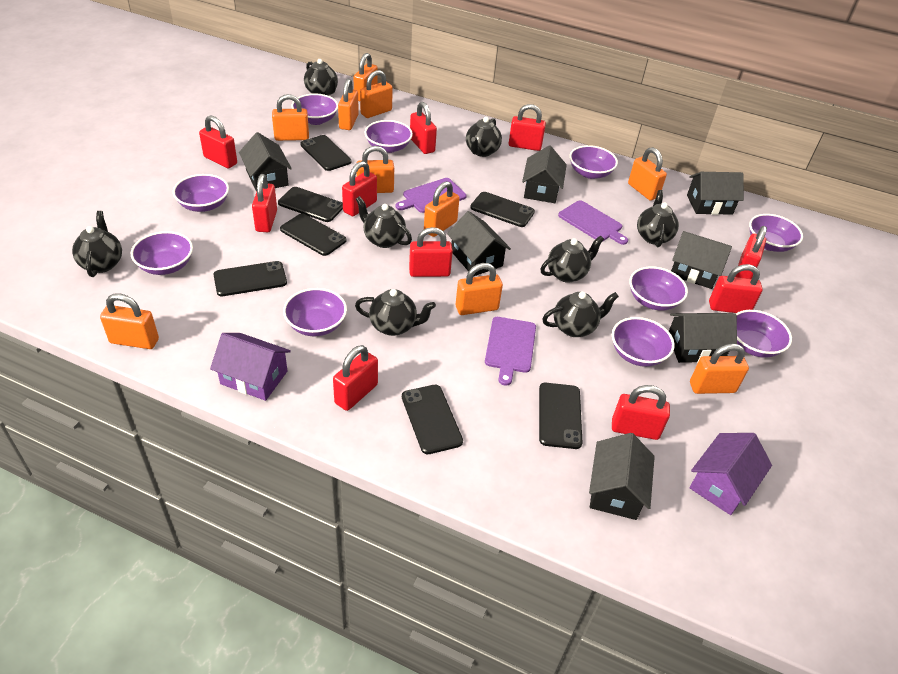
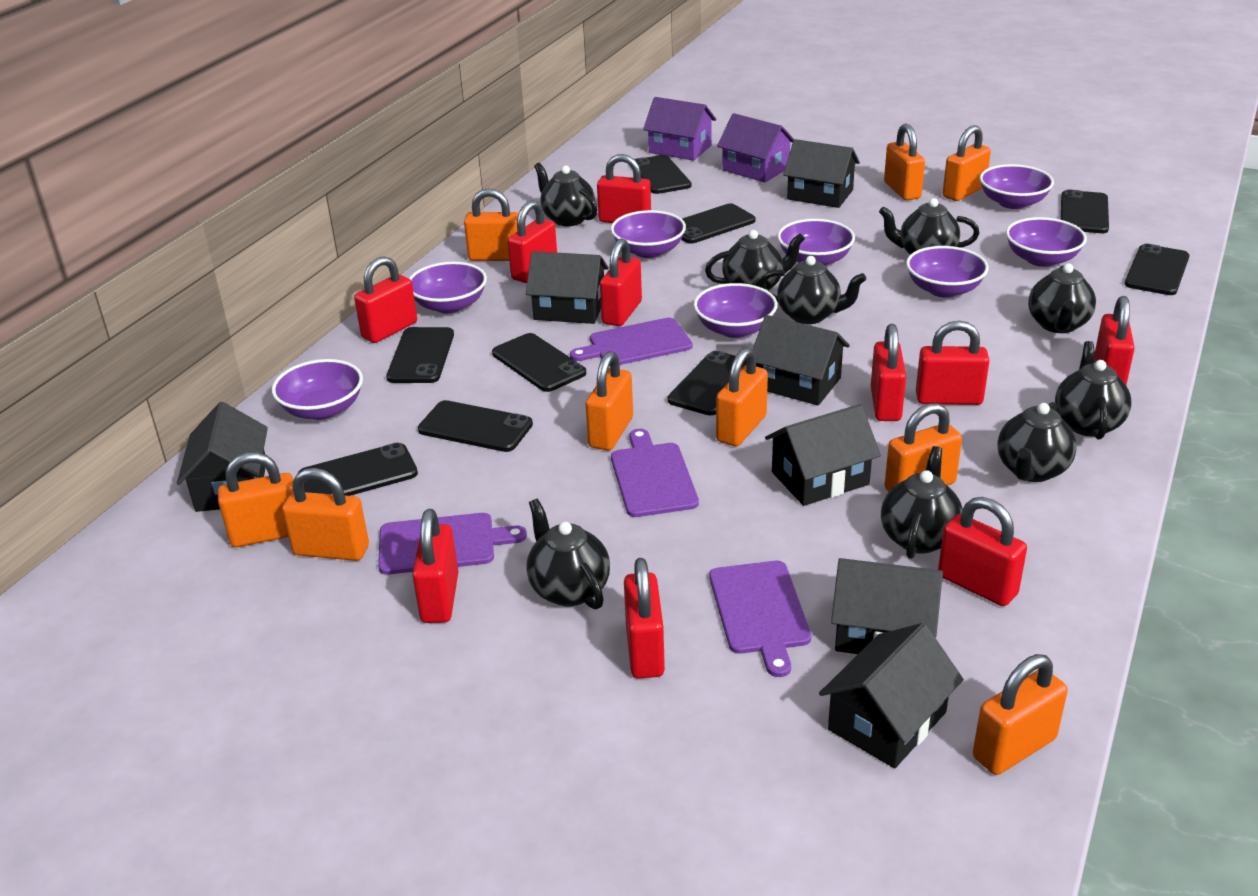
black phone: [213,261,287,296] [278,187,343,222] [280,214,346,256] [300,135,352,171] [402,385,463,454] [470,192,535,227] [539,383,583,449] = 7 -> [299,443,418,496] [386,327,454,383] [418,400,533,452] [492,333,586,392] [630,155,691,194] [668,351,746,415] [681,203,756,244] [1061,190,1109,233] [1125,244,1190,295] = 9
black teapot: [72,211,122,277] [304,59,338,96] [355,289,436,336] [356,196,412,248] [466,117,502,157] [540,235,604,283] [542,292,619,337] [637,190,679,247] = 8 -> [526,499,610,609] [534,163,598,226] [705,230,805,290] [759,256,866,324] [879,198,979,255] [881,446,963,559] [998,402,1077,482] [1028,263,1096,333] [1055,341,1132,440] = 9
orange padlock: [100,294,159,349] [272,94,309,141] [338,79,359,130] [354,53,378,101] [356,146,394,193] [360,70,393,118] [424,181,460,237] [456,263,503,315] [628,147,667,201] [690,344,749,394] = 10 -> [218,452,294,547] [282,468,369,561] [464,189,519,261] [586,351,633,451] [716,348,768,446] [884,124,925,200] [885,403,962,492] [943,125,991,201] [973,654,1068,775] = 9
purple bowl: [131,231,193,275] [173,174,229,212] [283,288,347,336] [291,94,338,125] [364,120,413,153] [570,145,618,179] [612,317,675,367] [629,266,688,311] [736,310,792,358] [749,214,803,252] = 10 -> [272,359,363,420] [409,262,487,313] [611,210,686,258] [694,283,777,338] [777,219,855,266] [906,246,989,298] [980,164,1054,209] [1006,217,1087,267] = 8
purple cutting board: [396,178,467,213] [485,317,536,386] [558,200,628,245] = 3 -> [378,513,527,575] [570,318,693,366] [611,429,699,517] [709,561,811,677] = 4

